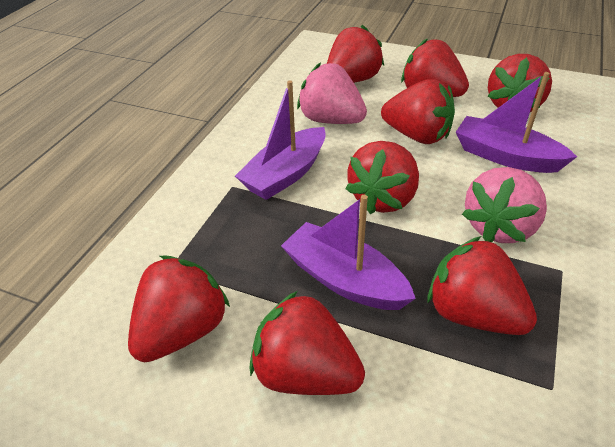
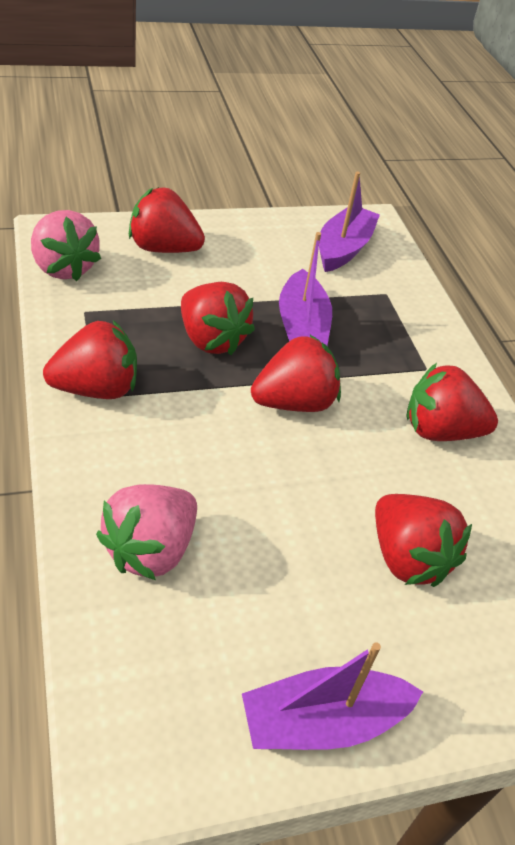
red strawberry: [128,256,230,362] [249,291,365,395] [327,25,384,83] [345,141,419,214] [381,79,455,144] [401,38,469,97] [428,236,537,335] [488,54,552,112] = 8 -> [43,320,137,399] [129,187,205,253] [181,282,255,355] [251,335,341,412] [375,494,472,587] [406,363,498,441] = 6

